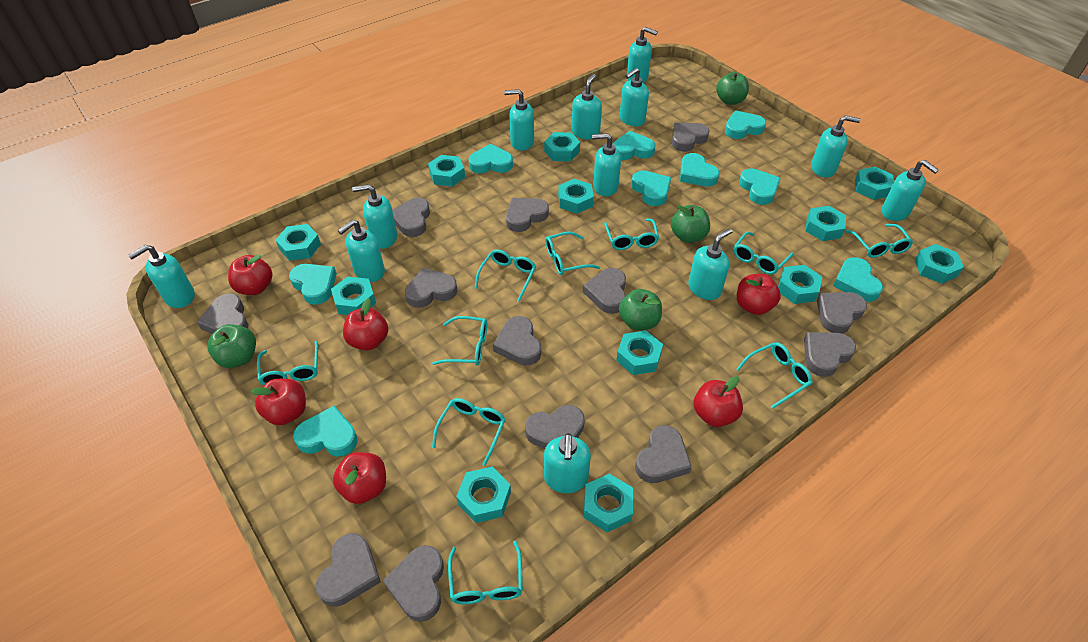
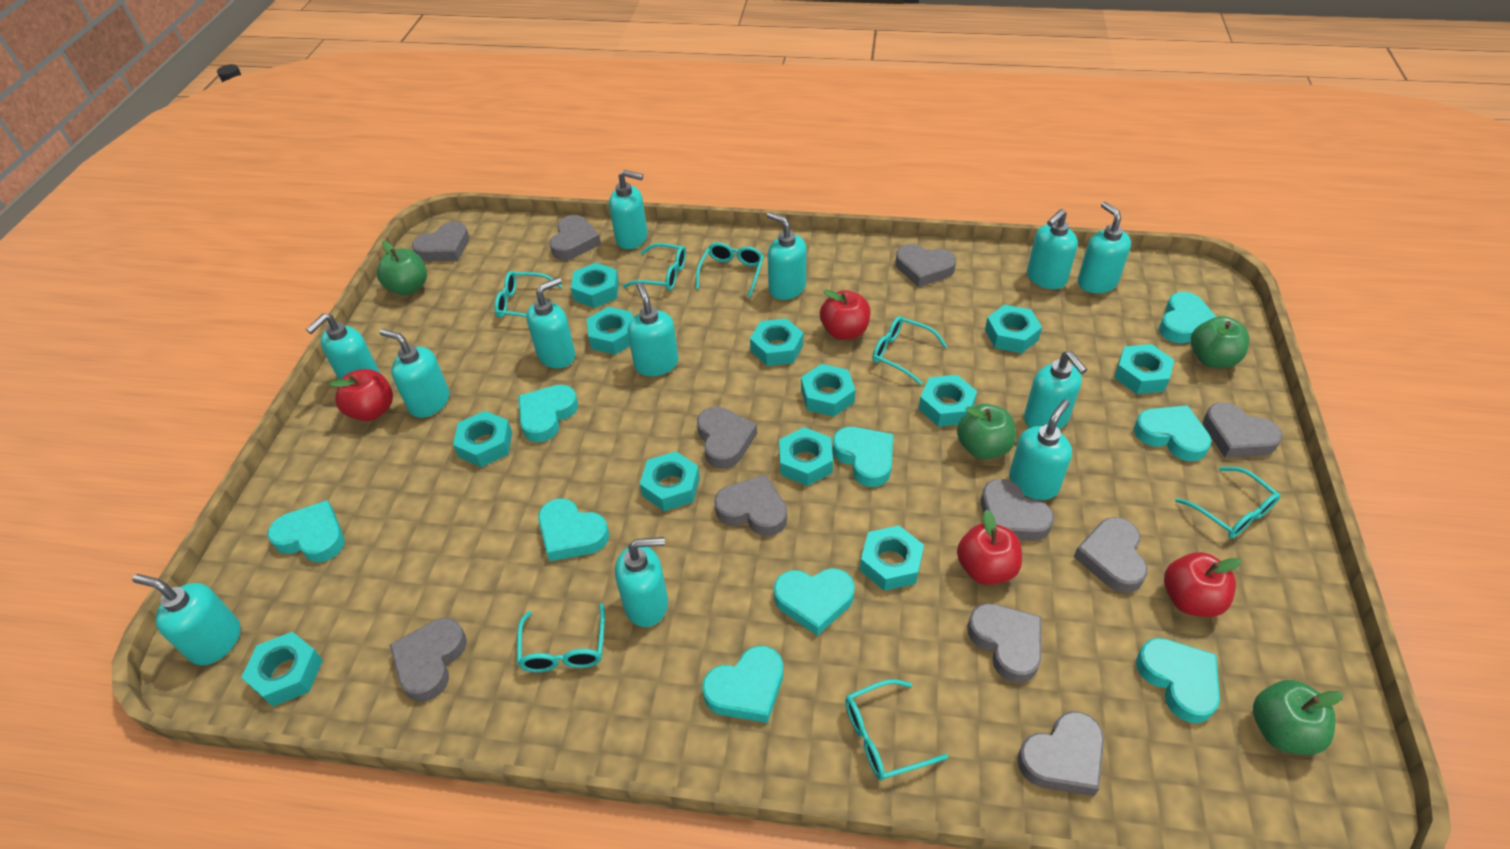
grey heart: [197,293,249,334] [315,533,381,607] [383,545,444,622] [392,198,430,237] [405,267,458,308] [493,316,541,366] [506,198,549,232] [525,405,585,449] [583,268,626,314] [635,425,692,483] [672,123,710,152] [804,332,856,377] [817,292,867,334] = 13 -> [390,618,467,702] [412,222,469,262] [550,215,601,260] [697,407,757,469] [714,475,787,536] [896,244,956,287] [967,603,1042,683] [981,479,1054,541] [1017,711,1104,796] [1074,517,1148,593] [1203,402,1283,458] = 11
red apple: [228,254,272,295] [250,379,306,425] [333,452,386,504] [343,298,388,350] [694,376,743,427] [737,274,781,315] = 6 -> [329,369,393,421] [820,290,871,340] [957,510,1022,585] [1164,552,1242,617] = 4
turquoise glasses: [257,341,318,385] [432,316,487,366] [432,398,506,466] [448,540,523,604] [475,249,536,302] [545,231,600,275] [604,219,659,250] [734,232,793,274] [736,342,813,409] [846,224,913,258] = 10 -> [494,271,562,318] [517,604,605,672] [623,243,686,291] [696,242,764,297] [845,679,948,780] [872,316,947,385] [1175,467,1280,538] = 7

